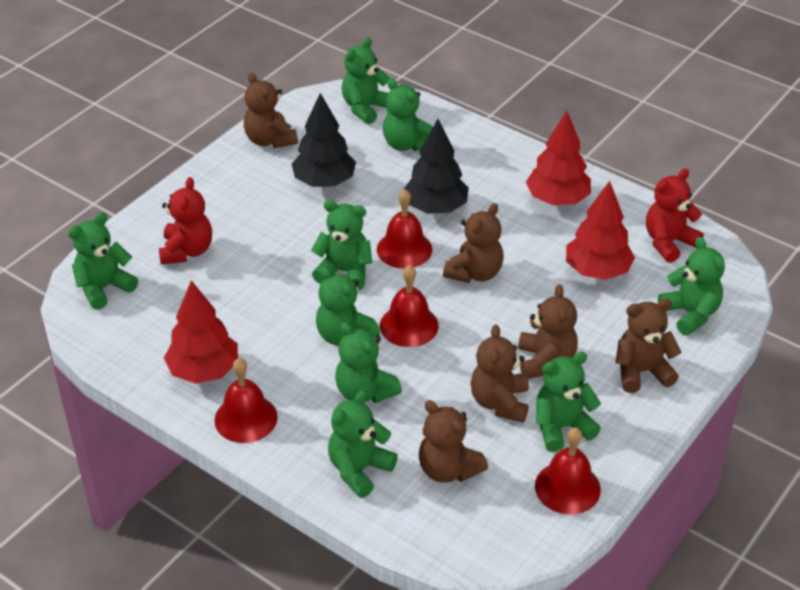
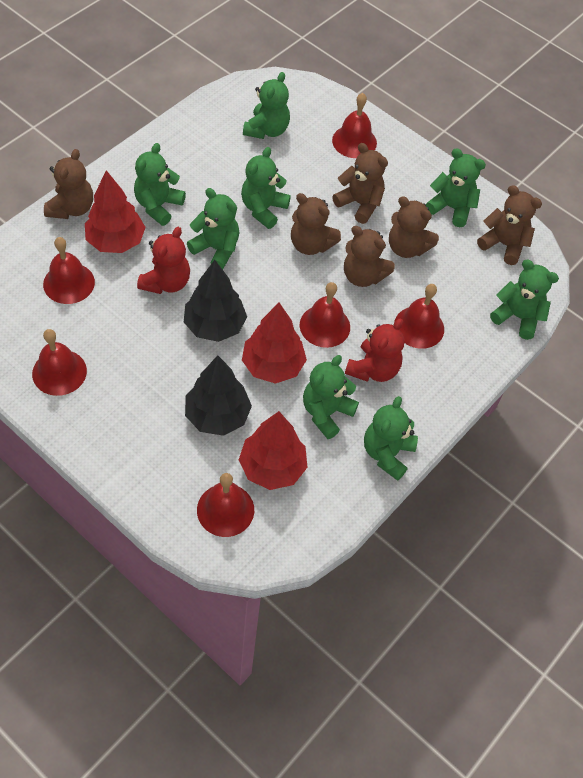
green teddy bear: [68,212,138,310] [311,200,372,291] [316,267,380,346] [328,390,398,498] [335,322,402,403] [342,37,390,124] [383,78,433,151] [536,352,601,452] [658,237,725,335] = 9 -> [134,143,186,226] [187,188,240,270] [241,147,291,229] [243,72,290,139] [303,355,359,439] [364,396,418,481] [426,148,486,227] [490,260,559,340] = 8
red bell: [215,358,278,443] [377,189,432,269] [380,265,439,347] [535,427,601,514] = 4 -> [32,329,87,396] [43,237,95,304] [197,473,254,537] [300,282,350,348] [332,93,377,158] [394,284,444,349] = 6

